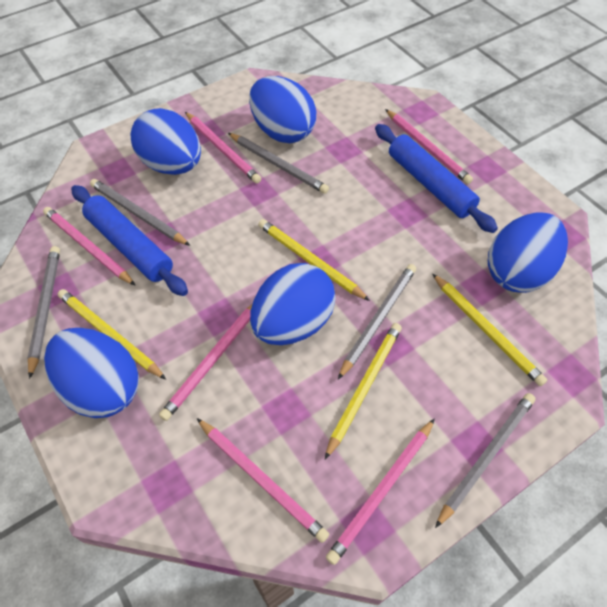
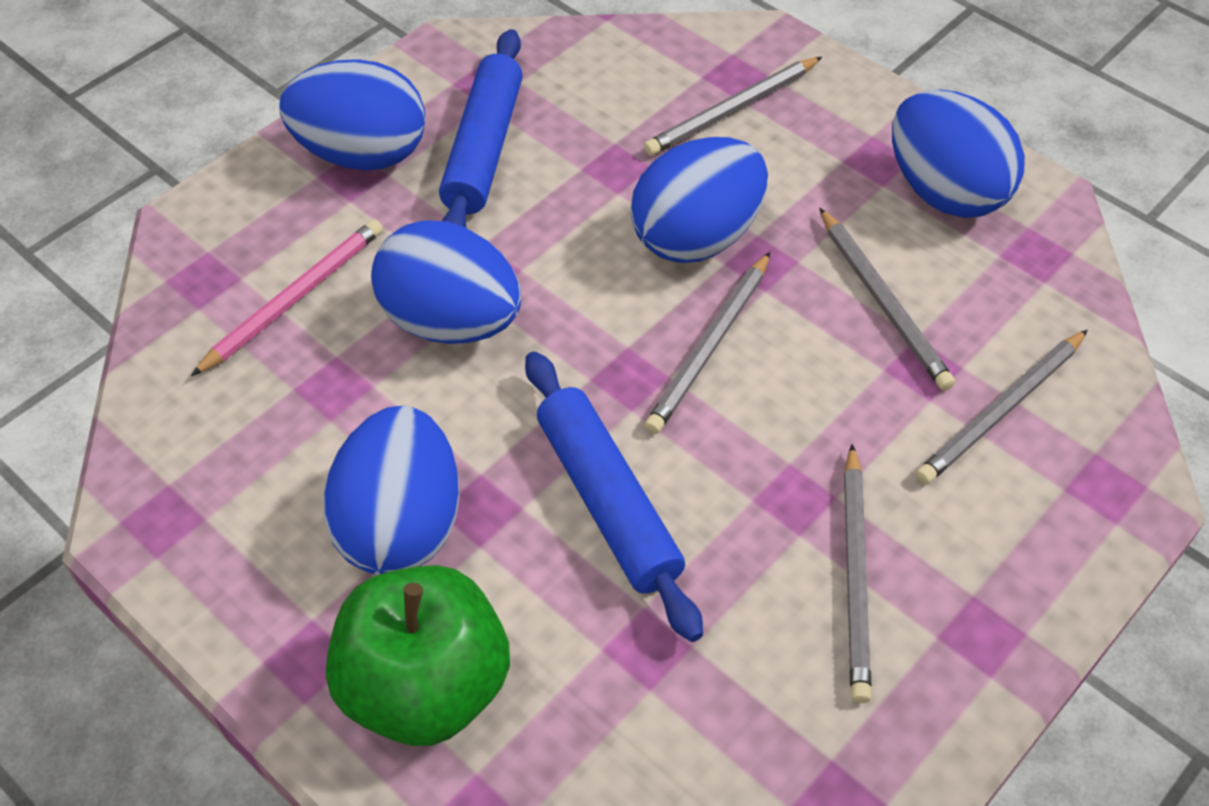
green apple: none = 0 -> [326,565,510,746] = 1
pink pencil: [43,207,135,285] [159,305,252,421] [185,112,261,183] [196,418,329,543] [326,418,435,565] [385,109,473,184] = 6 -> [191,219,383,376] = 1
yellow pencil: [58,289,166,380] [258,219,370,301] [325,323,402,459] [432,273,547,386] = 4 -> none = 0

